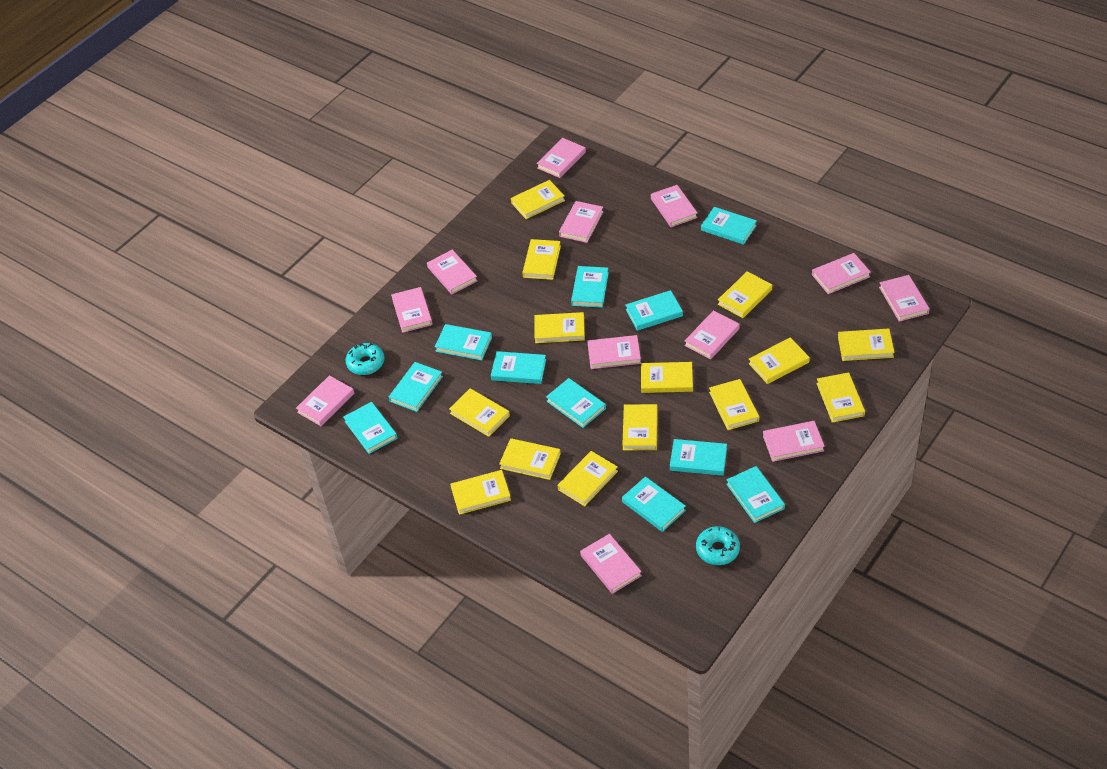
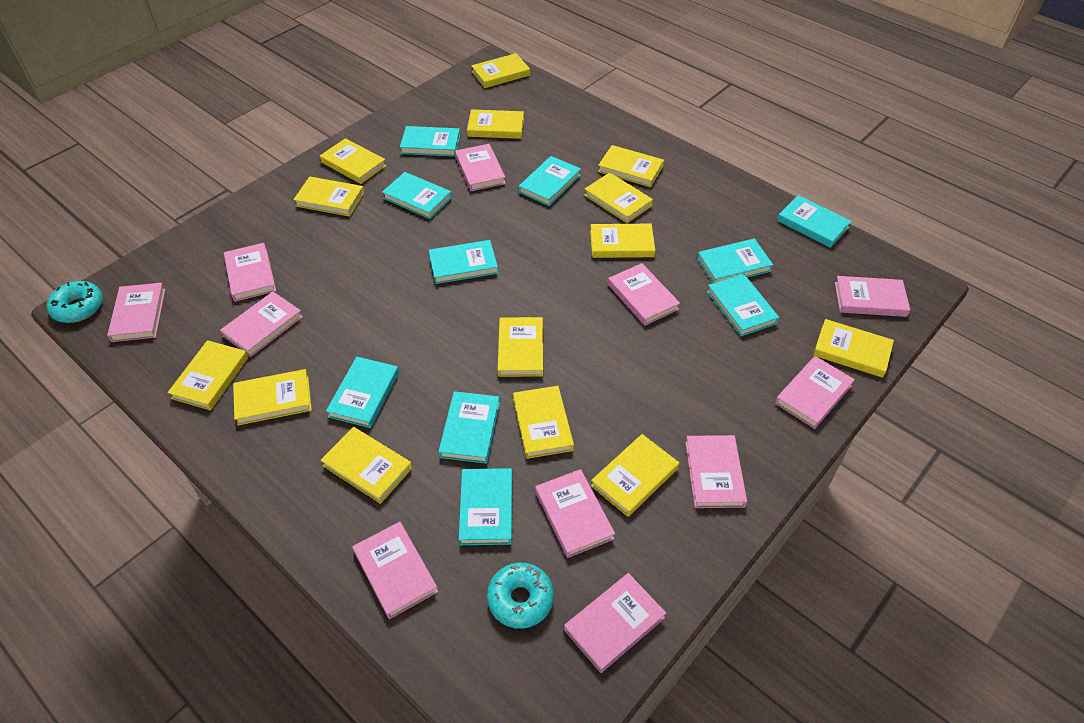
pink book: [296,375,354,426] [391,287,433,333] [427,250,477,294] [537,138,586,178] [559,201,604,243] [580,534,642,594] [587,335,641,369] [651,185,698,227] [684,311,740,359] [763,421,825,462] [812,253,871,294] [879,275,930,322] = 12 -> [107,283,165,342] [220,292,303,357] [224,243,276,302] [352,522,438,619] [455,144,506,191] [535,469,615,558] [564,573,666,673] [608,263,680,326] [685,435,747,508] [775,356,855,429] [835,276,910,317] = 11
turquoise book: [343,402,398,454] [389,362,443,412] [435,324,492,360] [491,351,546,384] [546,378,606,428] [571,266,609,308] [622,477,686,532] [625,290,683,331] [670,439,727,476] [701,207,757,245] [726,466,785,523] = 11 -> [326,357,399,428] [382,172,452,219] [400,126,460,157] [429,240,498,284] [438,391,500,464] [459,468,512,545] [519,156,581,206] [697,238,773,283] [707,274,779,336] [777,195,852,248] = 10

